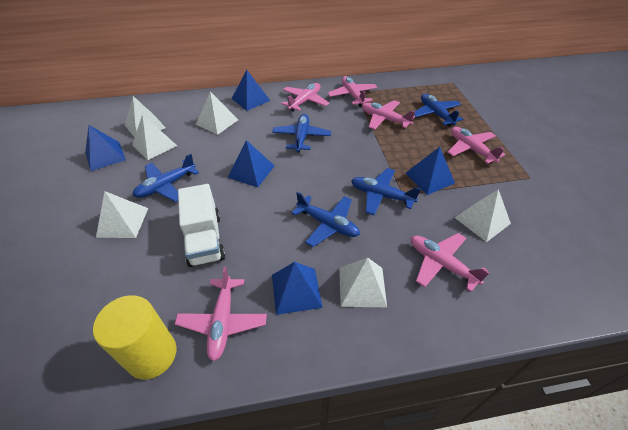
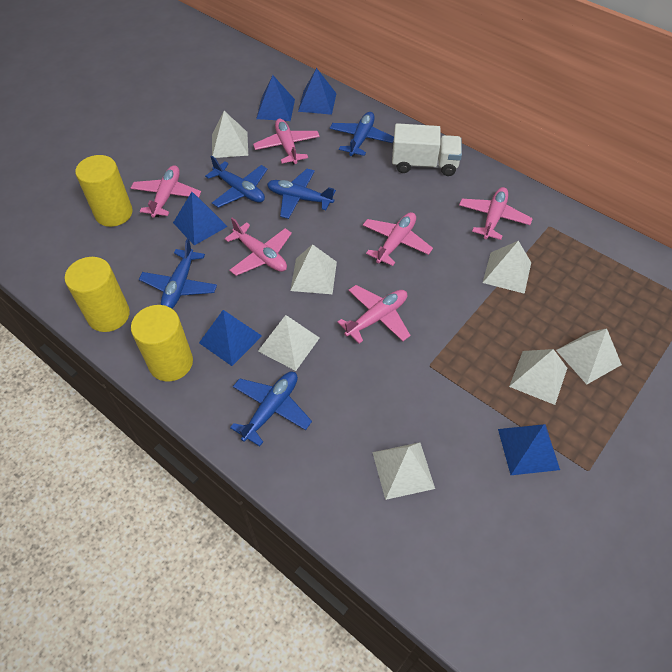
white pyramid: [96,191,148,238] [125,96,166,137] [132,114,177,160] [196,92,238,135] [339,258,387,307] [454,189,511,242] = 6 -> [212,111,248,158] [258,315,319,371] [290,244,337,294] [372,442,435,500] [483,241,531,294] [509,349,567,405] [556,328,622,384] = 7
yellow cylinder: [93,295,177,380] = 1 -> [65,257,130,332] [75,155,133,227] [131,305,193,381] = 3

